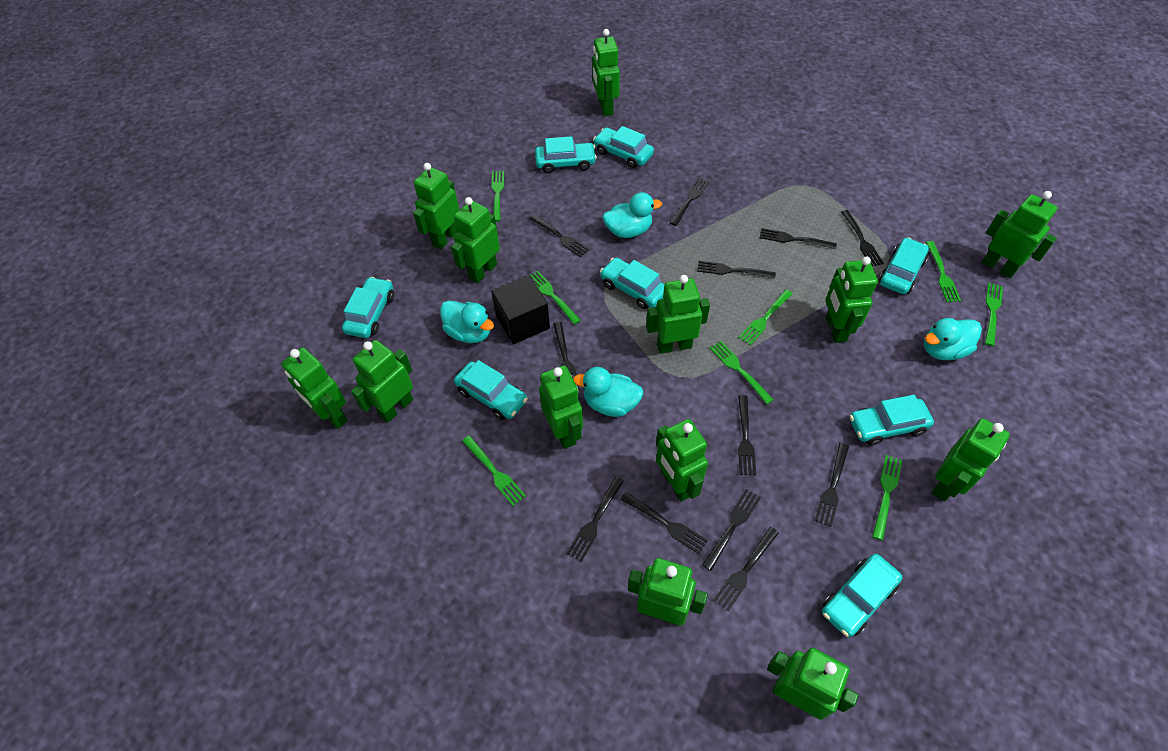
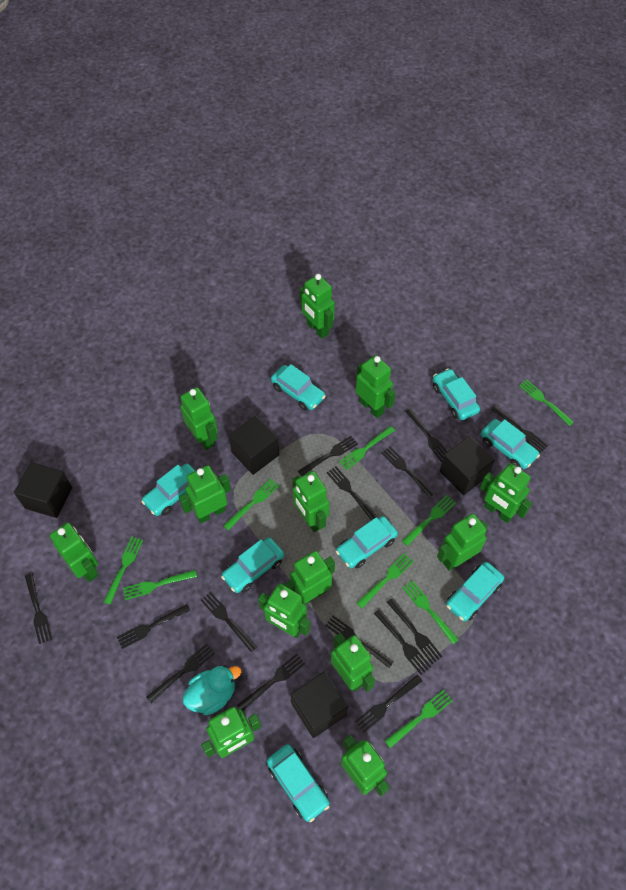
black cube: [491,275,550,344] = 1 -> [14,462,72,518] [229,416,280,475] [290,671,349,738] [440,436,495,495] = 4
black fork: [529,215,589,257] [553,322,580,390] [567,477,624,562] [620,492,708,554] [670,178,709,226] [697,261,776,279] [702,489,761,571] [714,527,779,611] [738,395,756,476] [760,228,837,249] [815,443,849,527] [841,210,884,267] = 12 -> [25,573,52,644] [117,604,190,649] [146,643,215,703] [200,592,257,652] [237,654,305,711] [298,436,358,476] [325,616,394,668] [327,466,378,520] [355,675,422,733] [374,609,431,675] [381,446,435,498] [387,598,443,664] [405,408,447,462] [492,405,548,453] = 14
green fork: [462,435,526,506] [491,171,504,222] [530,271,581,325] [710,341,774,404] [739,289,793,345] [872,455,902,540] [926,241,961,302] [985,283,1003,346] = 8 -> [104,537,143,605] [123,570,197,600] [223,478,279,531] [339,426,395,470] [357,553,414,608] [385,690,453,748] [402,495,456,546] [402,580,459,644] [519,379,574,426] = 9
turquoise duck: [440,300,494,343] [573,367,644,417] [603,192,662,238] [924,318,982,360] = 4 -> [182,665,241,715] = 1

